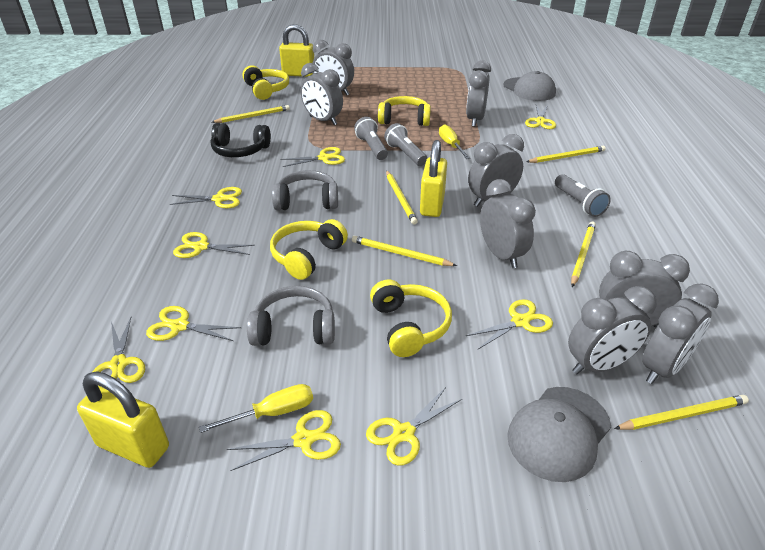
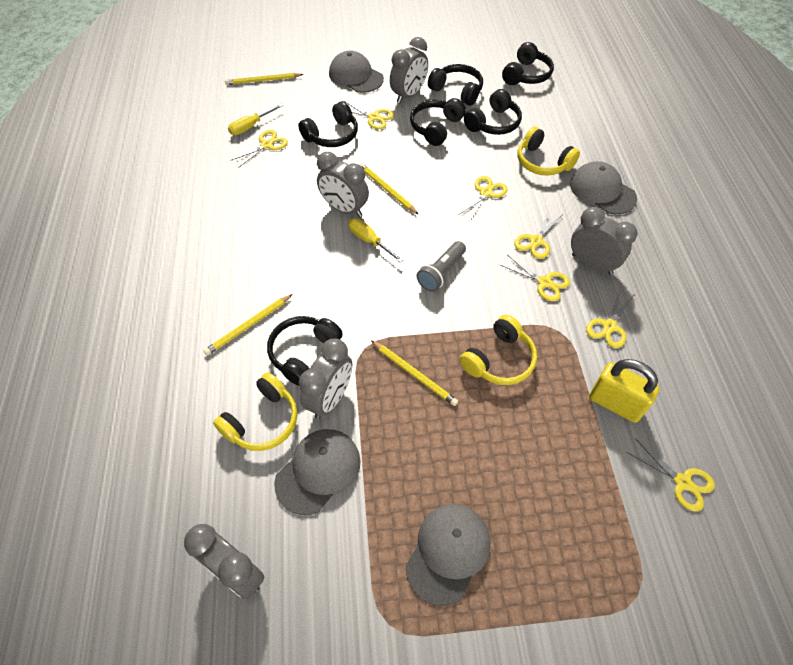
black headphones: [211,123,271,157] = 1 -> [267,316,343,386] [298,101,358,147] [410,98,466,146] [428,64,483,106] [464,89,522,135] [502,42,554,85] = 6
grey cap: [503,71,556,101] [507,387,611,482] = 2 -> [274,429,361,515] [329,51,384,93] [405,504,490,606] [570,161,637,214] = 4
grey clock: [301,63,343,125] [313,40,354,95] [466,60,491,127] [468,134,524,207] [480,179,536,268] [568,286,657,374] [599,251,690,327] [642,283,719,384] = 8 -> [184,524,264,599] [299,339,352,419] [317,152,369,217] [390,37,428,103] [571,207,637,275] = 5
grey flashlight: [354,117,388,160] [384,123,427,166] [555,174,611,217] = 3 -> [417,241,466,292] = 1
grey headphones: [247,286,335,346] [272,170,338,210] = 2 -> none = 0
yellow headphones: [242,65,289,100] [270,219,348,280] [370,279,452,357] [378,96,431,126] = 4 -> [213,372,297,451] [460,315,537,385] [517,126,580,176] = 3
yellow padlock: [77,371,169,468] [279,24,314,77] [420,140,447,217] = 3 -> [589,359,659,423] = 1
yellow pencil: [212,105,290,123] [352,236,457,266] [386,170,418,224] [526,146,606,163] [571,222,596,287] [614,395,749,430] = 6 -> [204,294,293,355] [225,73,304,85] [359,163,419,215] [371,341,458,406] = 4
yellow scissors: [93,317,145,383] [146,306,241,341] [170,187,242,208] [173,232,255,258] [227,410,341,471] [280,147,345,167] [366,387,462,466] [466,299,553,350] [525,105,556,129] = 9 -> [230,130,288,168] [344,101,394,129] [458,176,508,221] [501,255,570,302] [514,210,562,259] [586,290,634,348] [626,438,715,511] = 7

